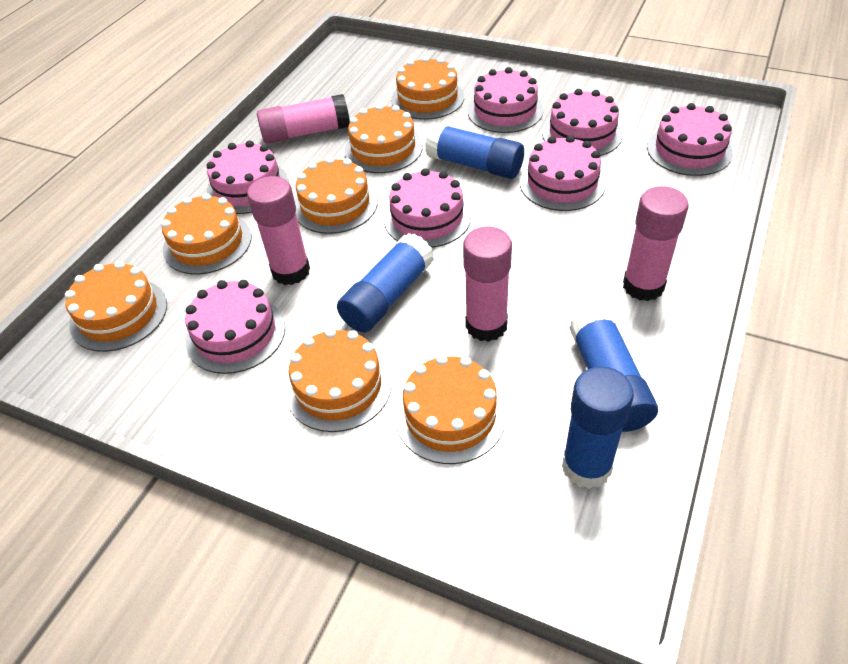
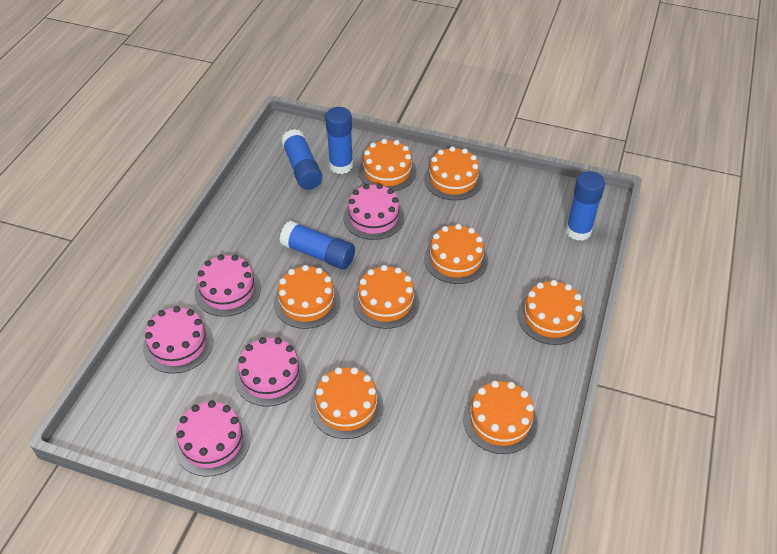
orange cake: [65,261,167,352] [161,193,251,274] [285,328,392,432] [295,157,378,234] [344,104,423,173] [391,56,464,120] [395,355,506,464] = 7 -> [274,265,341,329] [310,367,383,439] [353,265,419,329] [359,139,417,191] [424,146,483,200] [424,224,488,284] [463,381,538,454] [517,280,586,345] = 8
pink cake: [185,280,285,374] [206,140,289,214] [384,168,471,248] [468,67,543,133] [520,135,606,211] [542,89,623,156] [647,103,733,176] = 7 -> [143,306,214,374] [174,400,250,477] [195,254,261,317] [234,337,306,407] [343,184,404,240] = 5
pink glue stick: [247,176,310,285] [257,94,350,144] [463,227,512,342] [623,186,688,301] = 4 -> none = 0

